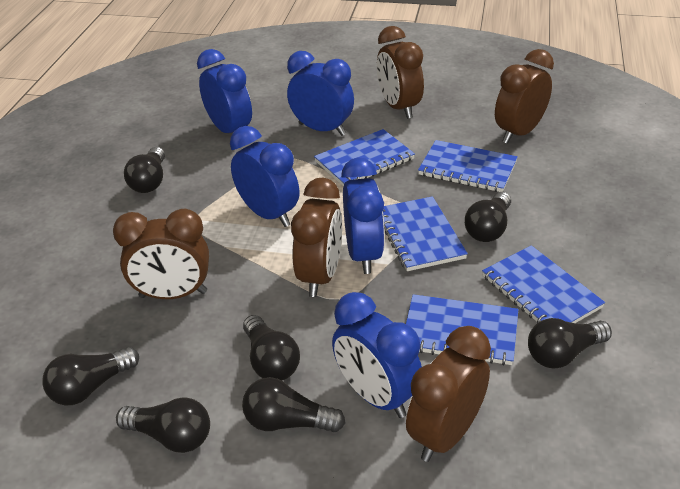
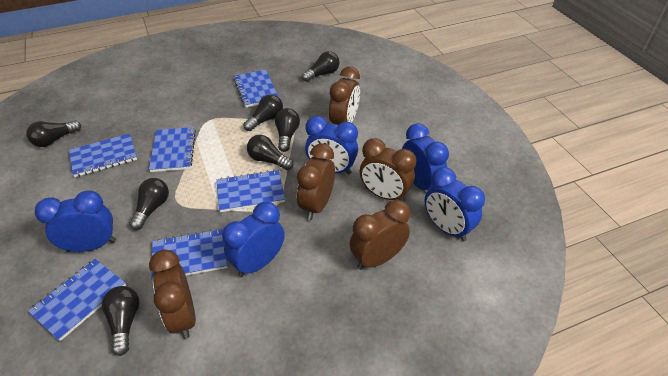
blue notebook: [314,129,415,187] [383,196,468,271] [406,294,518,365] [418,140,518,192] [482,245,605,323] = 5 -> [28,259,126,341] [69,133,137,177] [149,127,196,172] [151,229,227,280] [216,170,285,212] [233,70,279,108] = 6

